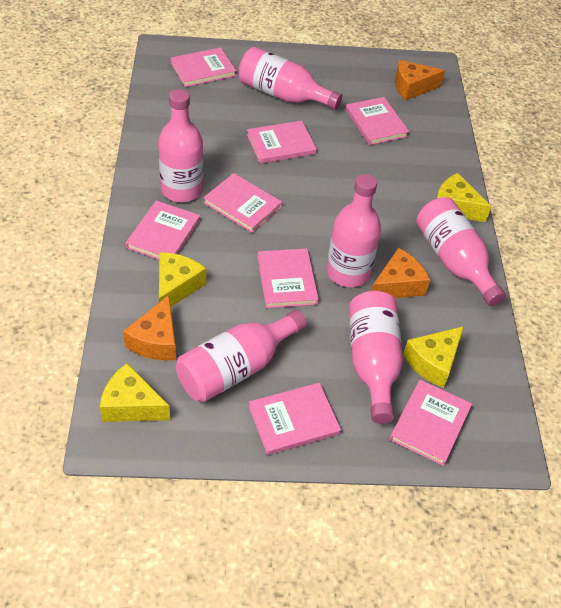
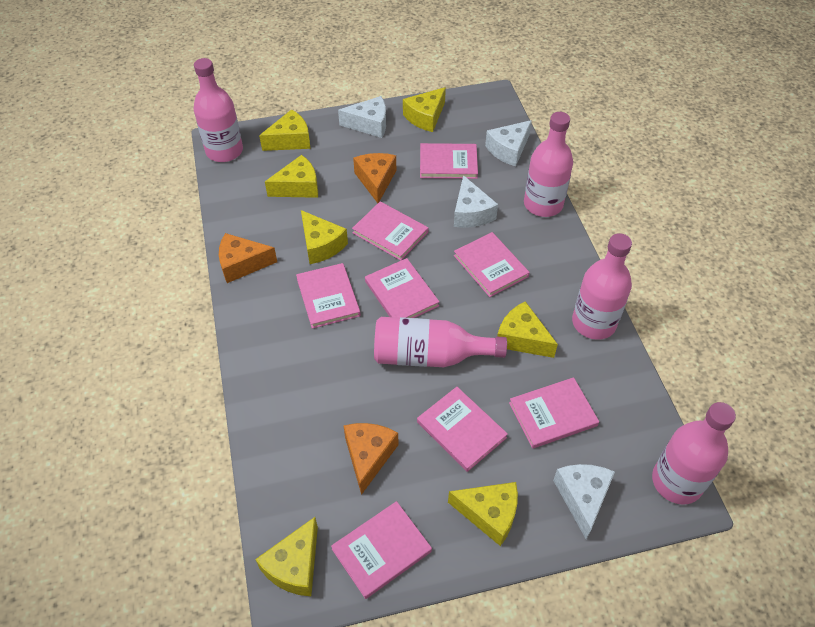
pink bottle: [158,89,203,202] [176,310,307,403] [238,47,342,110] [326,174,381,287] [349,290,403,424] [416,197,506,306] = 6 -> [193,58,243,162] [374,317,507,367] [524,112,573,217] [572,233,632,340] [652,402,736,505] = 5
white cheese: none = 0 -> [338,96,386,138] [454,175,498,228] [485,120,532,166] [553,464,615,539] = 4
yellow cheese: [100,363,170,422] [159,252,206,307] [403,326,464,388] [436,173,492,222] = 4 -> [255,517,318,596] [259,109,311,151] [265,155,318,198] [301,210,348,264] [403,87,446,132] [448,482,518,546] [497,301,558,358] = 7

